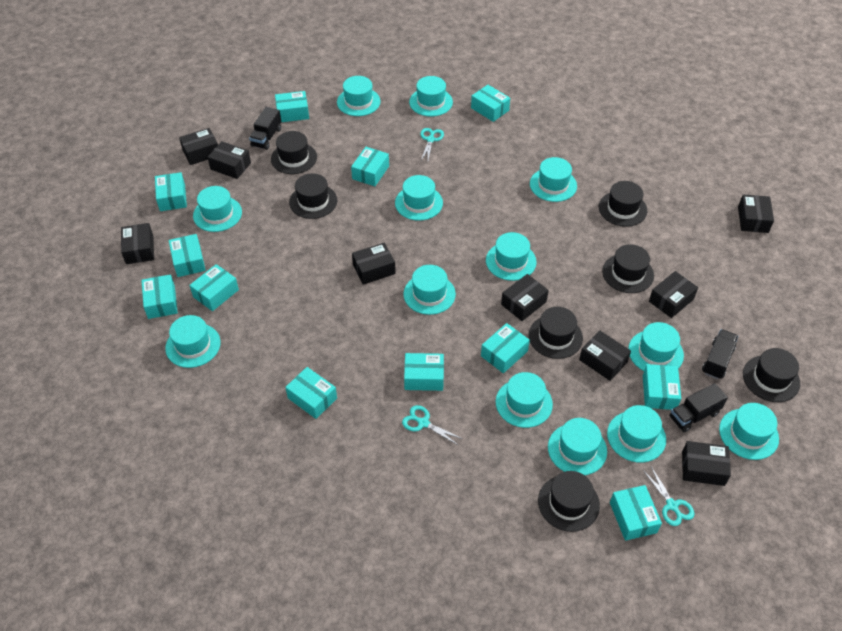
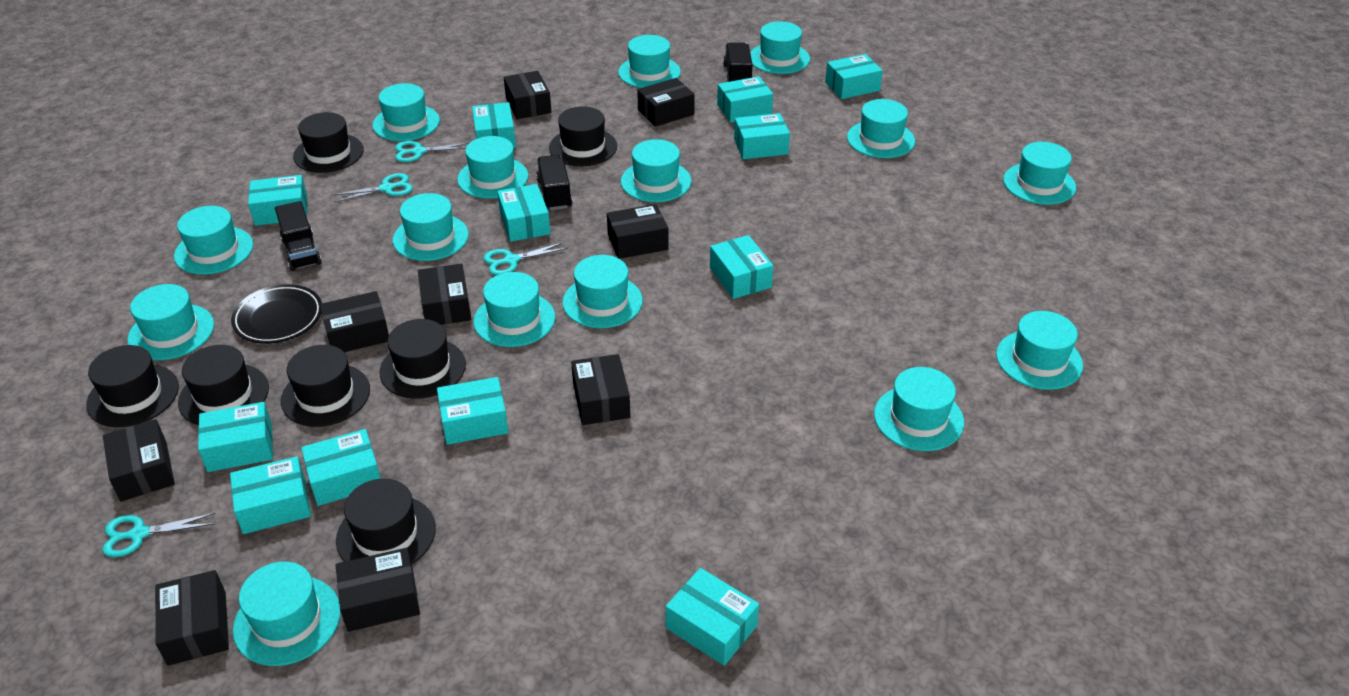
black plate: none = 0 -> [231,284,322,344] = 1
turquoise hat: [165,315,221,368] [193,186,242,232] [337,76,381,116] [395,175,443,221] [403,265,456,315] [409,76,453,117] [486,232,537,281] [496,372,553,428] [530,157,577,202] [548,418,607,475] [607,405,666,463] [628,322,684,371] [719,403,779,460] = 13 -> [128,284,214,360] [174,206,253,275] [233,562,341,666] [372,83,440,141] [393,193,469,261] [457,136,528,199] [473,272,555,347] [562,255,643,328] [618,35,681,88] [621,139,692,202] [750,21,810,74] [847,99,915,158] [874,367,964,451] [996,311,1083,390] [1003,142,1076,205] = 15
turquoise scissors: [402,405,463,445] [420,128,444,160] [643,467,695,526] = 3 -> [102,513,215,557] [332,173,413,203] [395,141,469,162] [483,242,568,275] = 4

